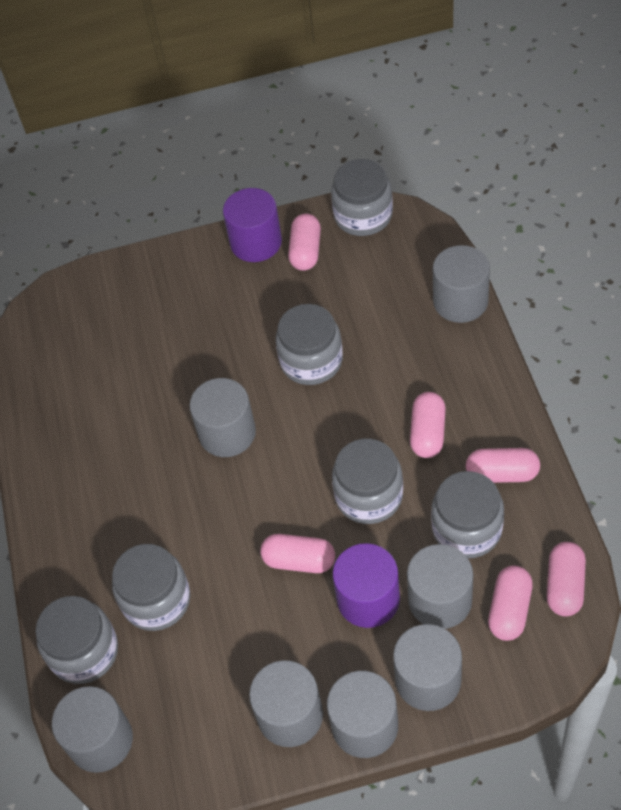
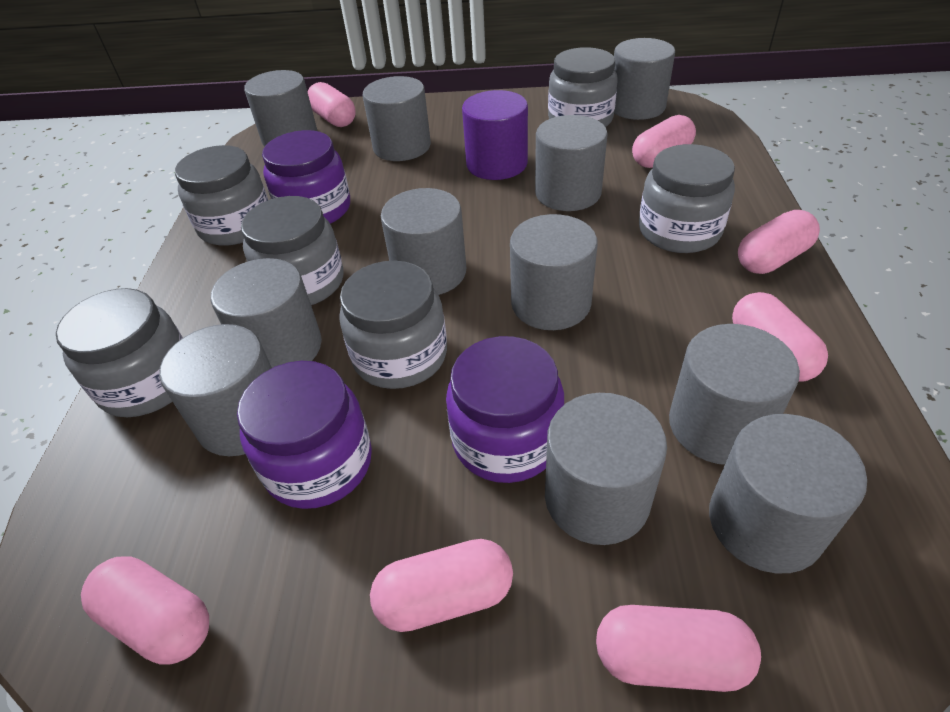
grey cylinder: [52,686,133,773] [189,378,256,457] [249,660,323,747] [327,671,398,758] [393,624,462,711] [407,544,473,629] [433,245,490,323] = 7 -> [159,324,272,456] [211,258,322,368] [244,70,317,147] [363,76,431,161] [381,188,466,295] [510,214,597,330] [535,115,608,211] [545,393,667,545] [614,38,675,120] [669,324,800,465] [709,414,867,573] = 11
pink capsule: [260,534,335,573] [288,213,321,271] [410,392,446,458] [466,448,540,483] [488,566,533,641] [547,542,586,617] = 6 -> [81,556,209,664] [307,82,356,127] [370,539,513,632] [596,605,761,692] [632,115,696,168] [732,292,828,382] [738,210,820,274] = 7
purple cylinder: [223,188,282,262] [333,543,400,628] = 2 -> [462,90,528,180] = 1
purple jar: none = 0 -> [237,361,372,509] [262,130,350,224] [446,336,564,483] = 3

